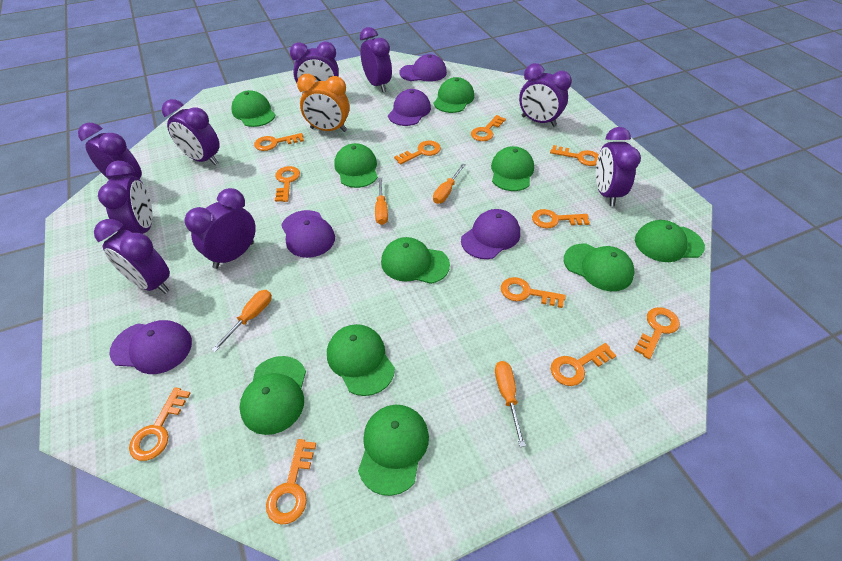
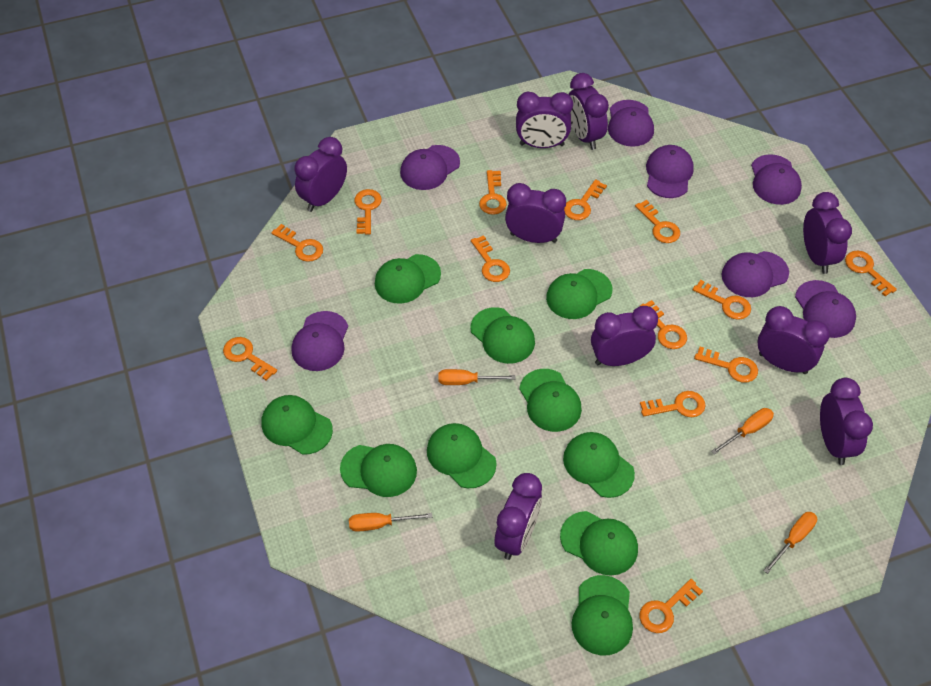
orange clock: [297,74,350,132] = 1 -> none = 0
orange key: [129,387,191,461] [254,133,304,151] [266,439,316,525] [275,166,300,202] [394,141,441,165] [471,115,506,141] [501,277,566,308] [532,209,590,228] [550,145,599,166] [551,343,617,386] [634,307,680,359] = 11 -> [223,337,277,381] [271,224,323,262] [354,189,382,235] [471,235,510,282] [479,170,507,215] [564,179,607,220] [635,200,680,243] [639,579,703,633] [640,300,687,349] [640,391,706,417] [693,280,751,320] [694,347,758,383] [845,251,897,296] = 13
purple cap: [109,320,192,374] [281,210,335,258] [388,89,431,126] [399,54,447,82] [461,209,520,259] = 5 -> [291,311,348,371] [400,145,460,190] [608,100,654,147] [646,145,694,198] [722,251,789,297] [751,154,802,205] [795,280,856,338] = 7

